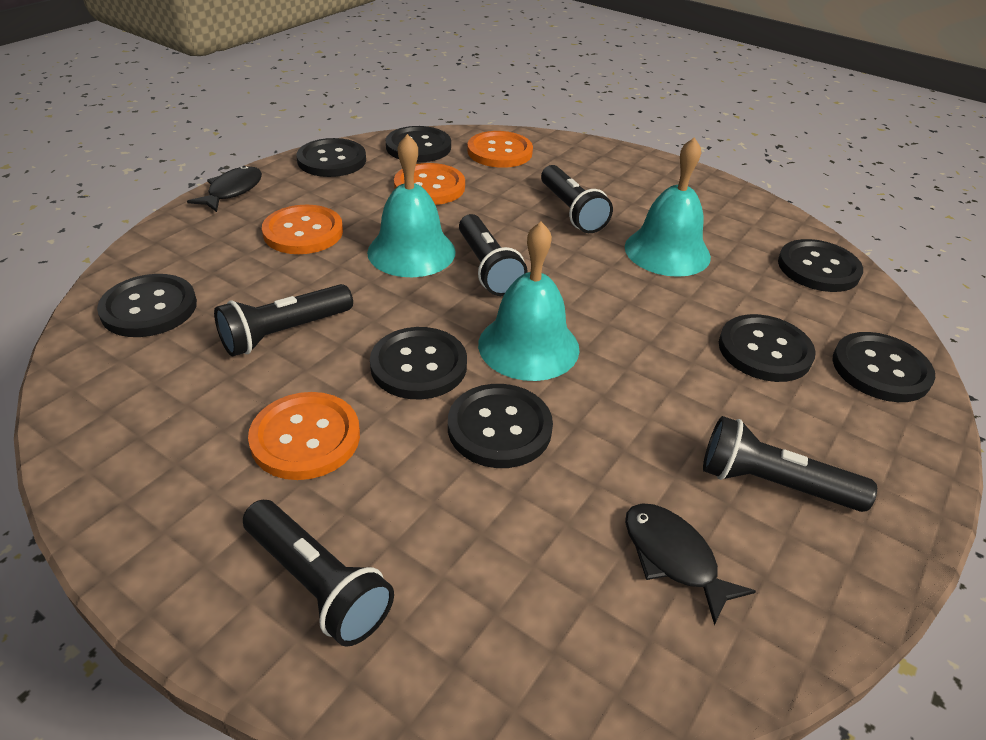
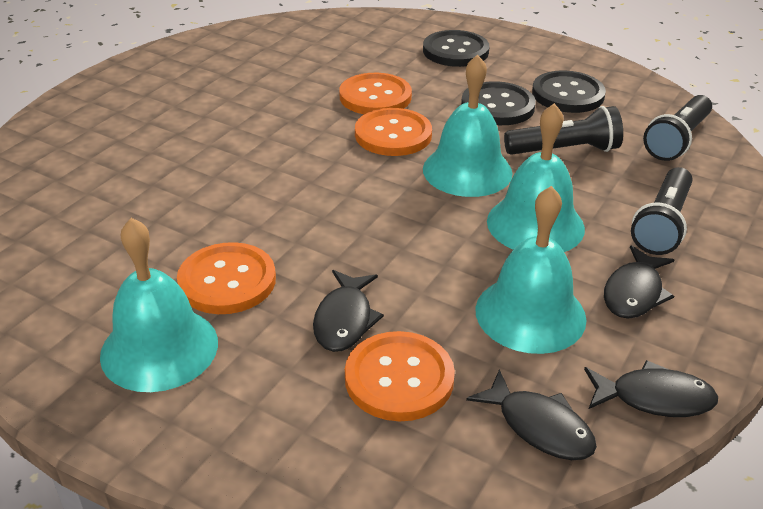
black button: [97,274,197,337] [297,138,366,177] [370,327,467,399] [386,126,451,162] [448,384,553,468] [719,314,816,382] [778,239,863,292] [833,332,935,402] = 8 -> [423,30,490,67] [461,81,536,125] [532,70,606,113] = 3
black fish: [187,166,262,212] [625,503,756,625] = 2 -> [313,270,384,352] [466,369,597,460] [584,360,718,417] [604,245,674,319] = 4
black flashlight: [214,284,353,356] [243,500,394,647] [459,214,528,296] [541,165,613,233] [703,416,877,512] = 5 -> [504,106,623,155] [631,167,693,255] [643,95,712,161] = 3
turquoise bell: [367,134,456,277] [478,222,579,381] [625,137,711,277] = 3 -> [100,218,218,392] [423,54,513,197] [475,186,586,354] [487,103,585,252] = 4

